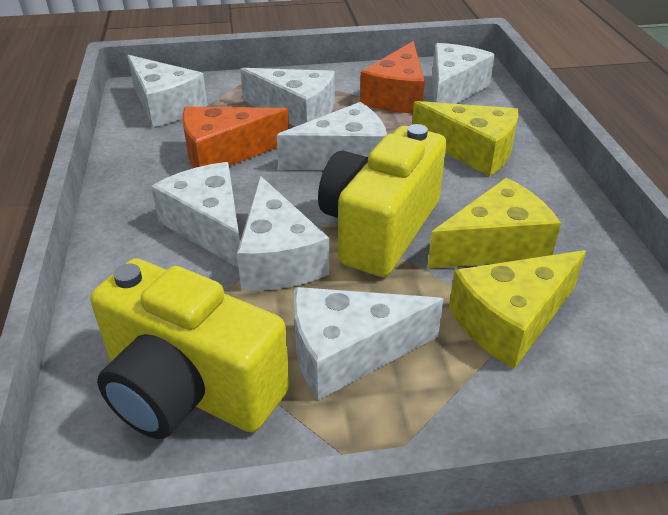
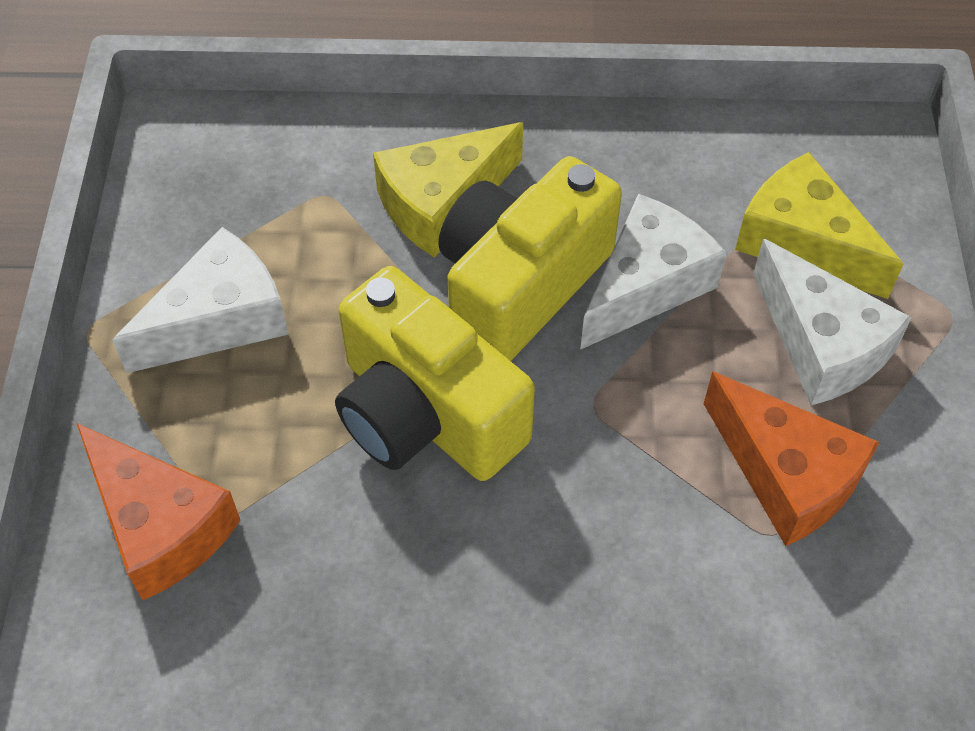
white cheese: [127,55,207,127] [151,162,240,268] [237,176,329,291] [240,68,334,127] [277,102,387,170] [294,287,444,400] [432,43,495,104] = 7 -> [112,227,289,373] [580,194,727,350] [753,239,912,405] = 3
yellow cheese: [412,101,518,176] [427,178,561,269] [449,250,586,369] = 3 -> [373,122,523,258] [735,152,904,299] = 2

